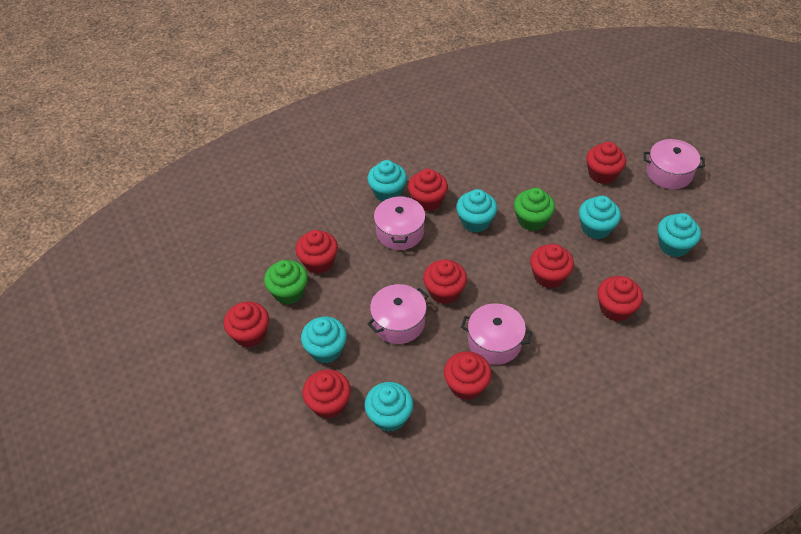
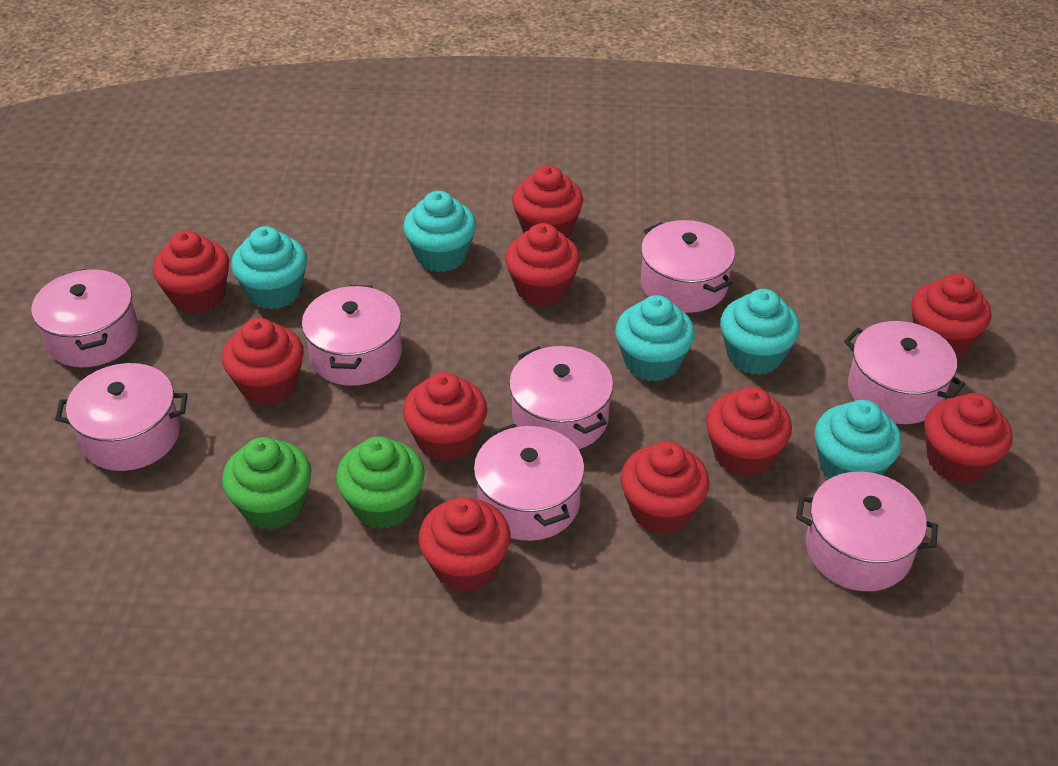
pink pot: [367,284,428,344] [374,195,425,250] [461,303,532,365] [644,139,705,189] = 4 -> [31,269,139,367] [55,363,188,471] [302,285,402,386] [474,424,585,541] [509,346,613,449] [641,220,735,313] [796,472,938,591] [844,321,965,424] = 8
red cupcake: [224,301,269,347] [296,230,338,274] [302,369,351,419] [408,169,448,211] [423,259,467,304] [444,351,492,400] [530,244,574,289] [586,142,626,184] [597,276,643,321] = 9 -> [153,230,229,314] [222,318,304,405] [403,372,487,462] [418,497,511,592] [505,223,580,306] [512,165,583,238] [620,441,710,534] [706,387,792,477] [911,274,991,357] [924,393,1012,484] = 10
turquoise cupcake: [301,317,347,363] [365,382,413,432] [367,160,407,201] [456,189,497,233] [579,196,621,239] [658,213,701,257] = 6 -> [231,226,307,310] [403,191,476,272] [615,295,695,381] [720,289,800,375] [815,400,902,480] = 5

